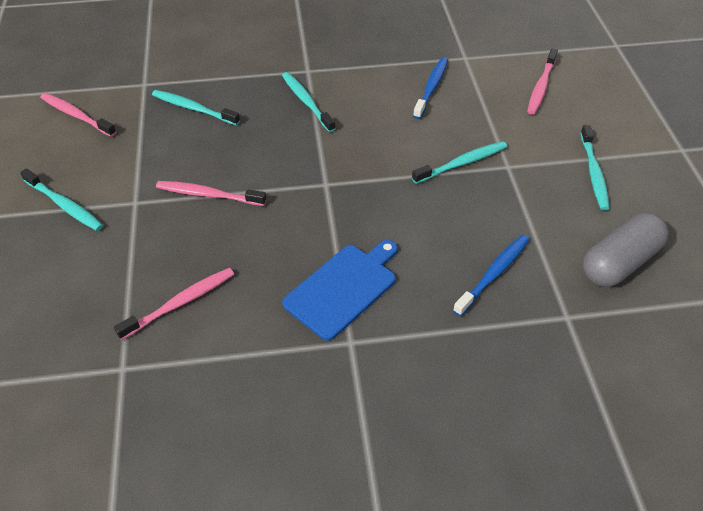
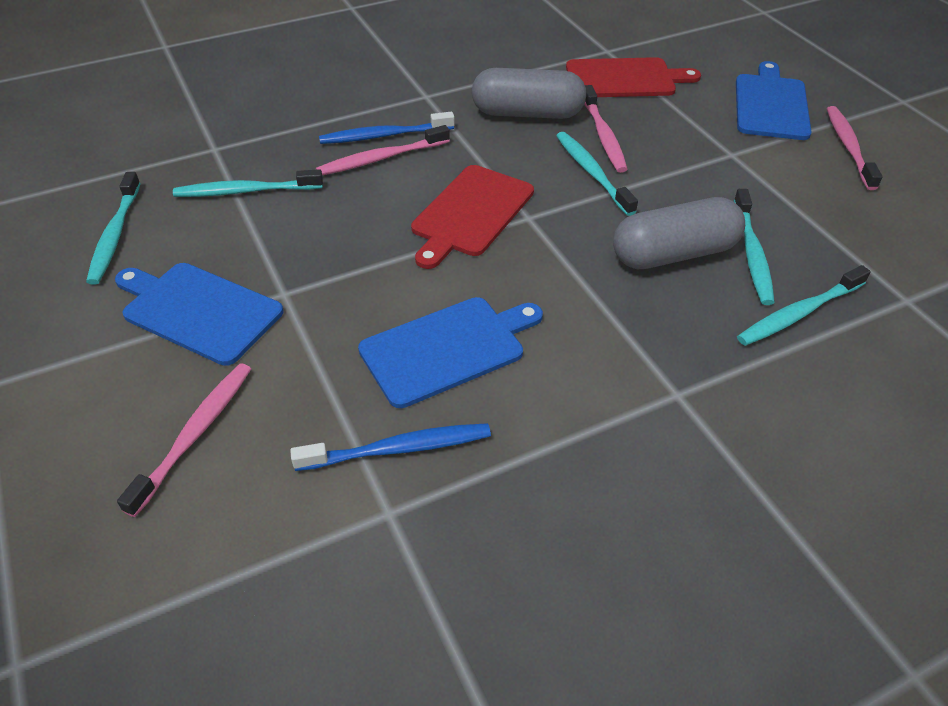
blue cutting board: [282,240,398,341] = 1 -> [115,263,284,366] [358,297,543,408] [736,61,811,140] = 3
grey capsule: [582,212,669,287] = 1 -> [472,68,586,119] [613,197,745,269] = 2
red cutting board: none = 0 -> [411,165,534,269] [566,57,701,97] = 2

